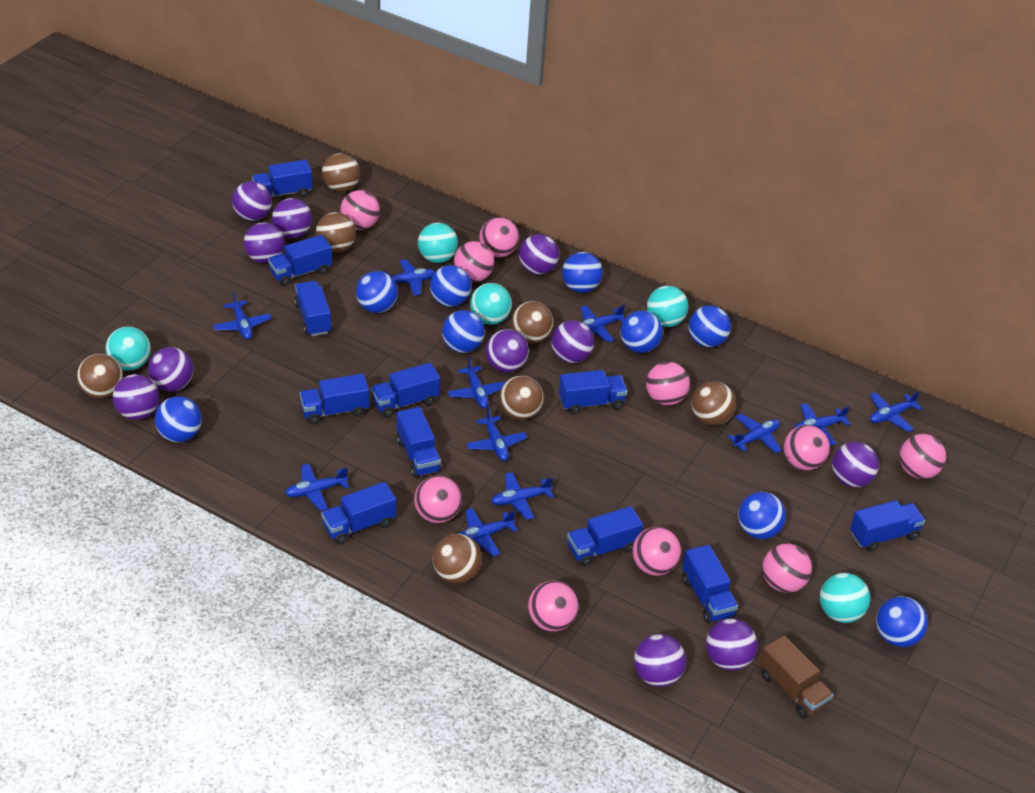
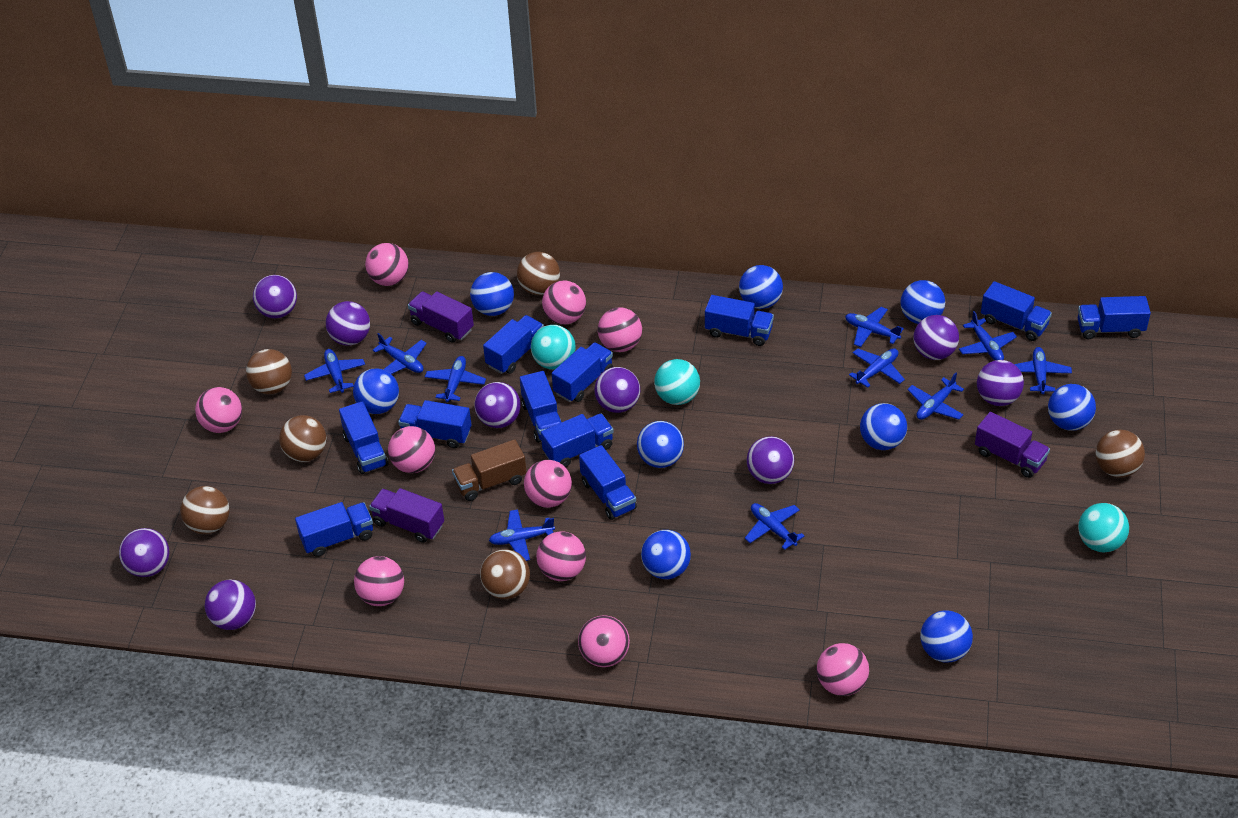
blue plane: [213,292,271,340] [285,464,349,511] [381,259,435,296] [448,357,505,408] [459,508,518,556] [466,407,527,461] [491,472,554,520] [580,305,625,342] [728,414,782,453] [794,403,851,446] [870,391,922,432] = 11 -> [304,349,365,393] [373,333,427,374] [425,356,486,402] [489,509,555,561] [745,503,805,550] [845,307,904,347] [849,348,905,388] [907,373,964,420] [959,311,1017,360] [1014,347,1072,394] = 10
brown ball: [77,354,123,398] [316,212,356,253] [322,153,360,192] [432,534,482,583] [499,375,544,420] [511,301,553,344] [691,381,736,425] = 7 -> [180,486,230,534] [246,349,292,394] [279,415,326,462] [480,549,530,599] [517,252,560,295] [1095,430,1145,477] = 6
purple ball: [113,374,159,420] [148,347,193,392] [232,181,272,221] [244,222,285,263] [272,198,312,238] [486,329,529,372] [519,234,559,274] [551,320,594,363] [634,634,686,687] [706,619,758,671] [832,442,879,487] = 11 -> [119,528,169,577] [205,580,256,630] [253,275,297,318] [326,301,370,346] [475,382,521,428] [594,367,640,413] [747,436,794,484] [914,315,959,360] [977,360,1024,406] = 9
purple truck: none = 0 -> [369,488,444,543] [408,291,474,343] [975,412,1050,478] = 3
turquoise ball: [105,327,151,371] [418,223,458,263] [470,283,512,325] [647,286,688,327] [820,573,870,623] = 5 -> [531,325,576,370] [654,359,700,405] [1078,503,1129,552] = 3

